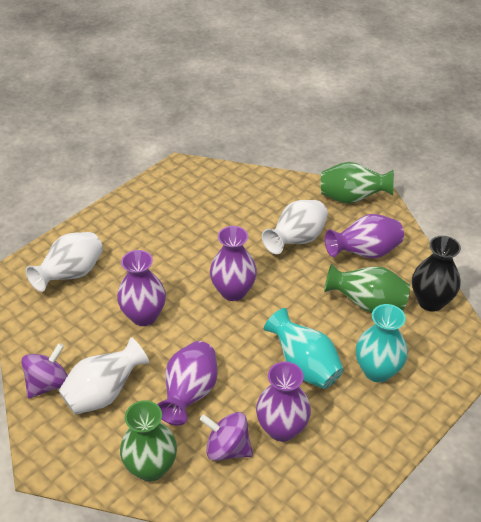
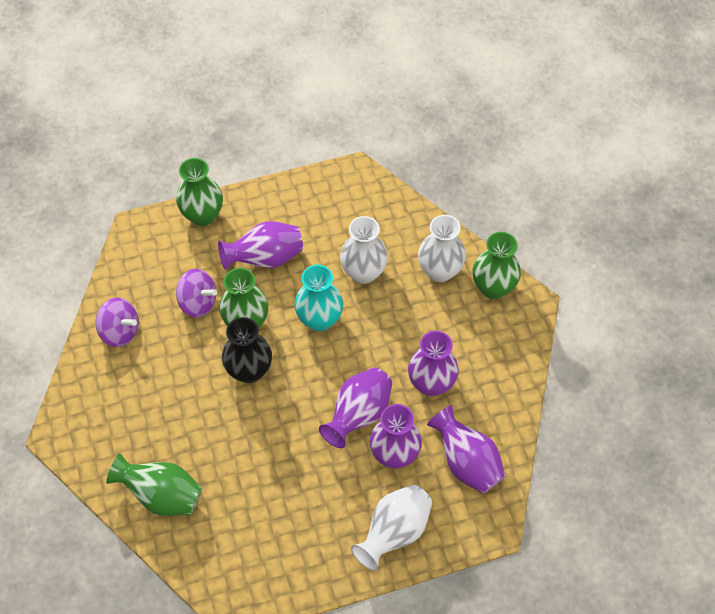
green vase: [120,400,177,482] [321,162,394,204] [324,264,410,313] = 3 -> [106,453,202,516] [176,158,223,226] [219,268,268,328] [472,232,521,299] = 4
turquoise vase: [264,308,344,389] [356,304,408,382] = 2 -> [294,265,343,331] = 1

